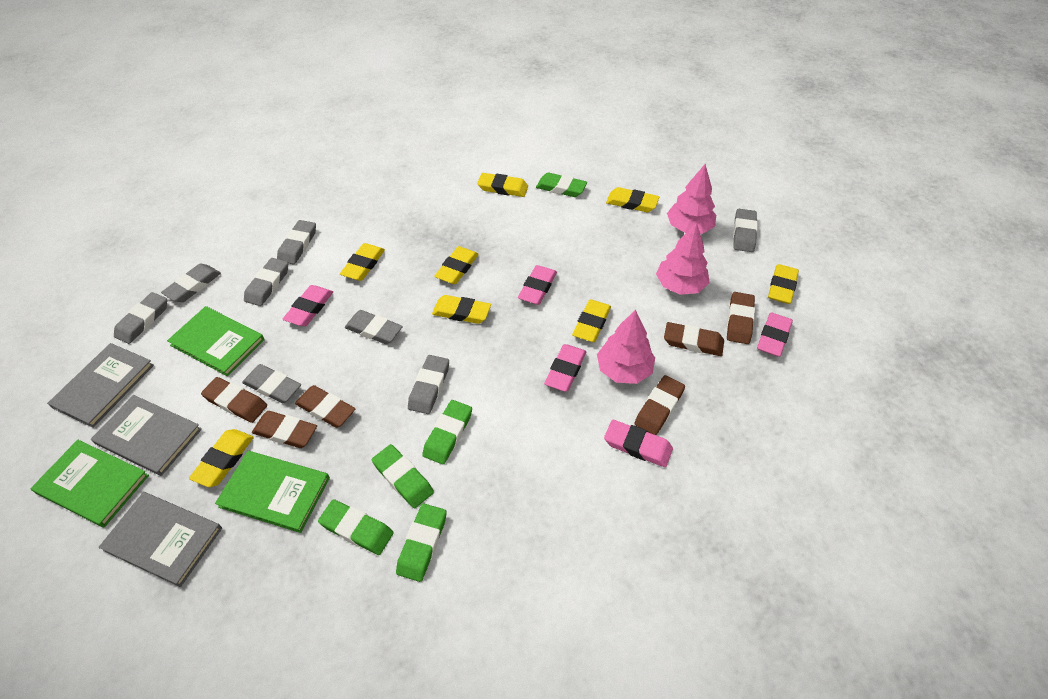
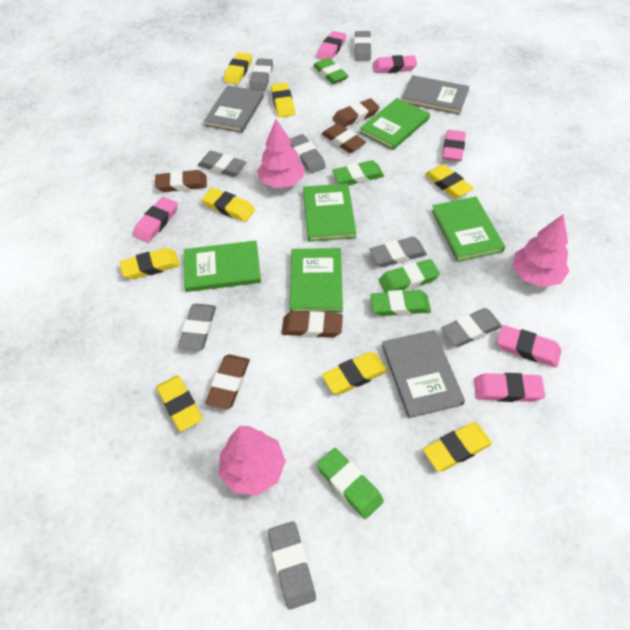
brown eraser: [201,377,267,423] [252,411,317,448] [295,385,355,428] [634,375,685,435] [664,322,724,356] [727,292,755,344] = 6 -> [155,170,207,192] [205,354,250,409] [282,311,343,338] [322,123,366,153] [333,98,379,127] = 5
green book: [31,440,149,527] [167,306,265,376] [215,451,330,533] = 3 -> [184,240,261,292] [290,248,343,313] [303,183,356,242] [360,98,430,150] [432,197,505,262] = 5
pink eraser: [283,285,333,326] [518,265,557,305] [544,344,586,392] [604,420,673,467] [757,312,793,357] = 5 -> [133,197,178,242] [316,31,346,60] [373,55,417,73] [442,130,466,161] [474,373,545,402] [497,325,561,368] = 6

